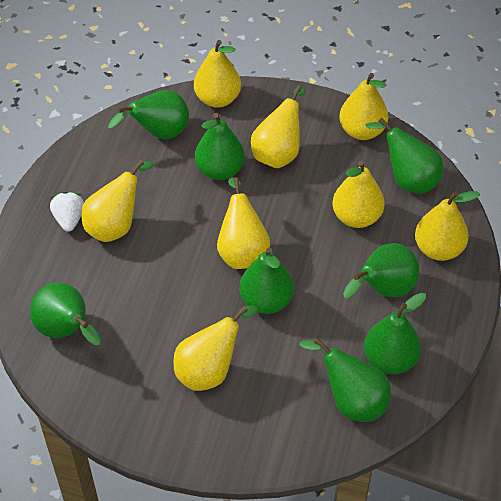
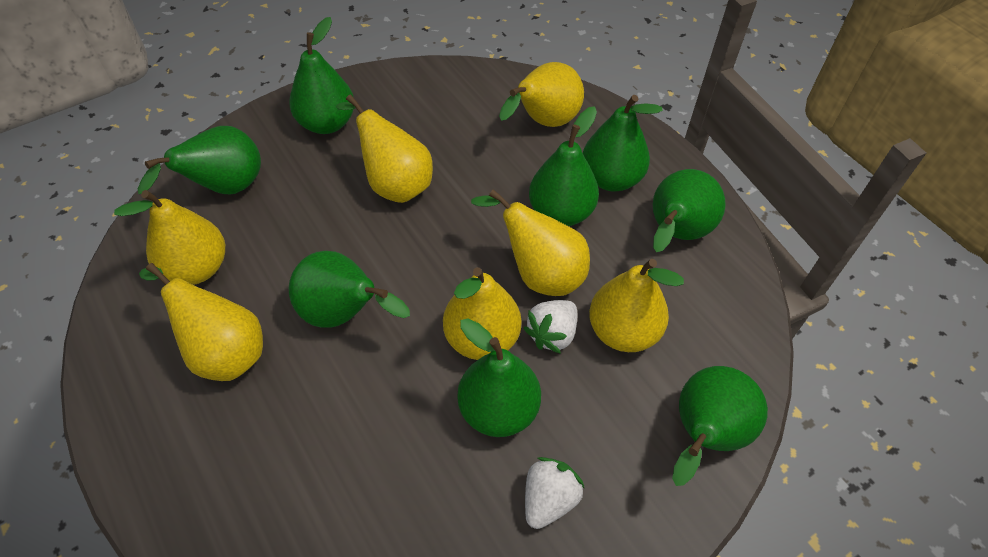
white strawberry: [50,191,84,232] = 1 -> [523,300,577,354] [525,457,585,529] = 2
yellow pear: [81,160,154,242] [173,306,258,391] [194,40,241,108] [217,177,270,269] [251,85,306,168] [332,161,385,228] [339,73,388,140] [415,191,480,261] = 8 -> [114,190,225,285] [139,263,263,381] [336,94,433,203] [443,267,521,360] [471,189,590,296] [499,62,584,127] [589,259,684,352] = 7

